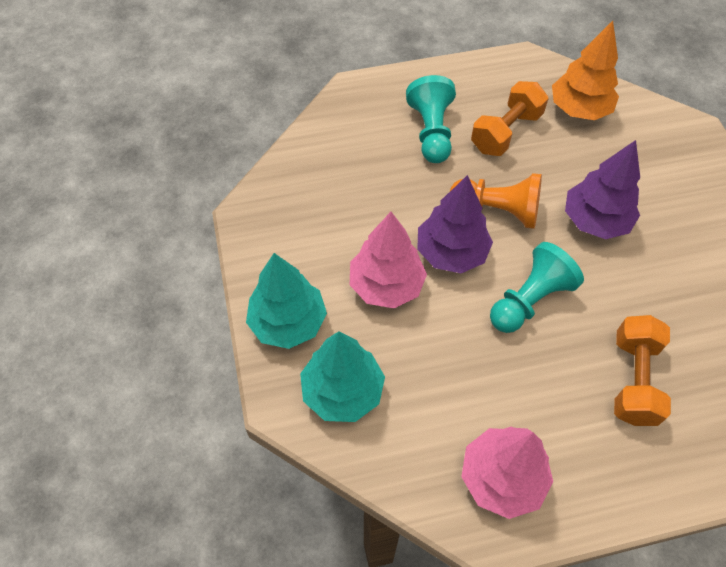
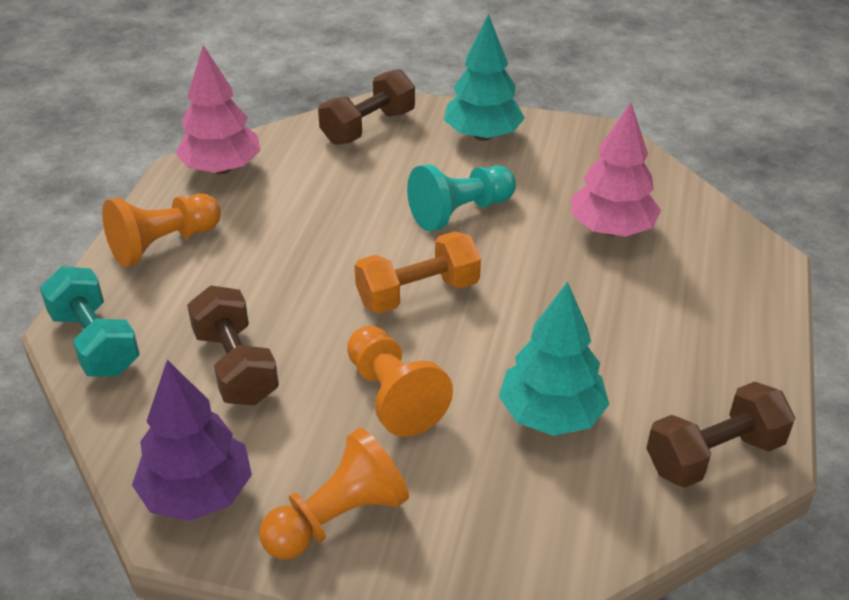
brown dumbbell: none = 0 -> [187,285,279,405] [318,69,415,145] [646,382,795,488] = 3
orange dumbbell: [471,81,549,156] [614,315,671,426] = 2 -> [355,231,481,314] = 1
orange pawn: [450,173,542,229] = 1 -> [102,193,221,267] [259,428,409,559] [347,326,453,437] = 3
orange tree: [552,21,619,120] = 1 -> none = 0
purple tree: [417,175,493,273] [565,140,640,239] = 2 -> [132,360,252,521] = 1
turquoise dumbbell: none = 0 -> [40,266,140,376] = 1
turquoise pawn: [406,75,456,163] [490,242,584,333] = 2 -> [407,164,516,231] = 1

